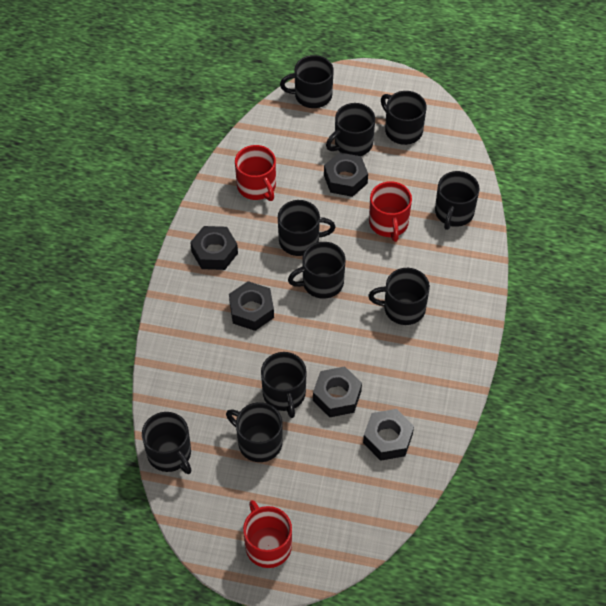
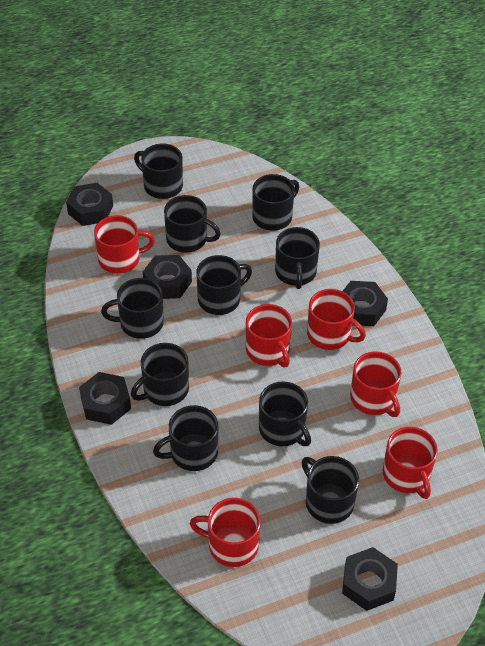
red mug: [235,145,276,201] [243,500,292,568] [369,181,412,242] = 3 -> [94,215,155,274] [190,498,261,567] [246,304,292,367] [307,289,366,350] [350,351,401,417] [383,427,438,499] = 6

